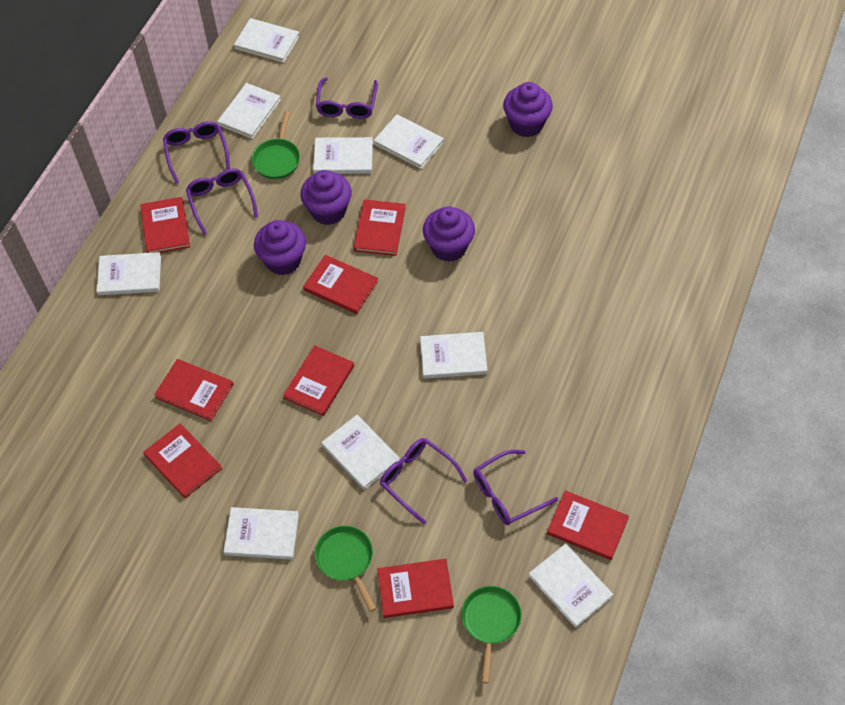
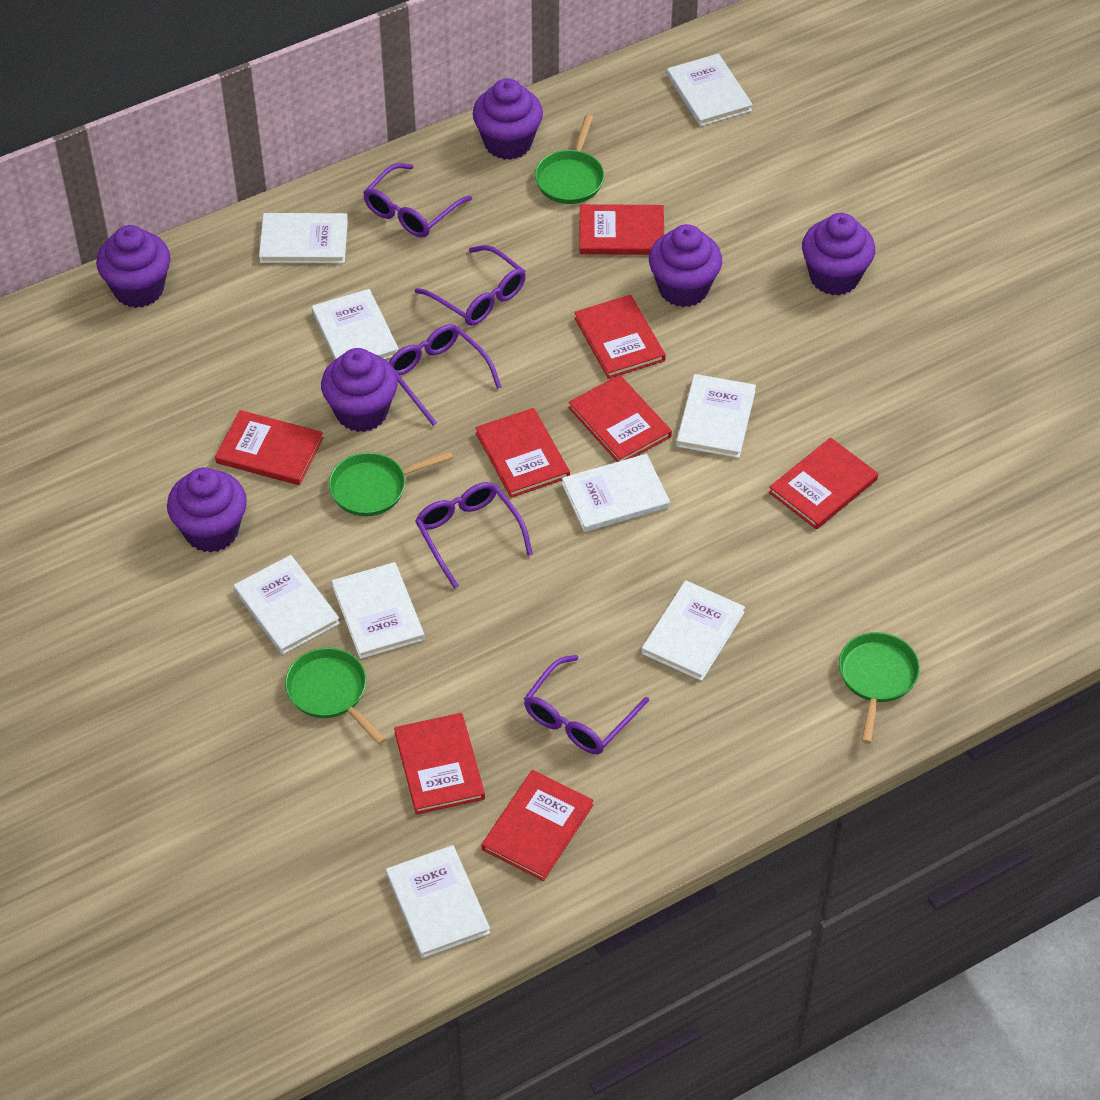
green pan: [252,111,300,179] [315,526,376,612] [462,586,522,683] = 3 -> [285,648,386,745] [329,451,453,516] [535,115,604,204] [839,632,920,744] = 4
purple cupcake: [254,220,306,275] [300,170,352,225] [423,206,475,262] [503,82,553,137] = 4 -> [96,225,171,308] [167,467,247,553] [321,348,398,432] [473,78,543,160] [649,224,722,307] [802,213,875,295] = 6

